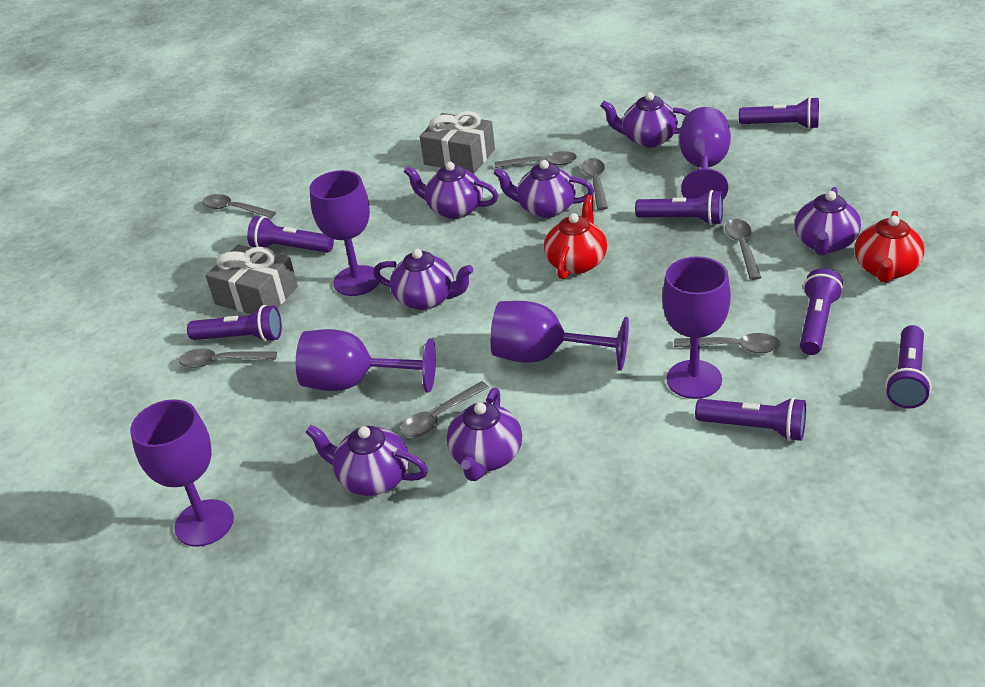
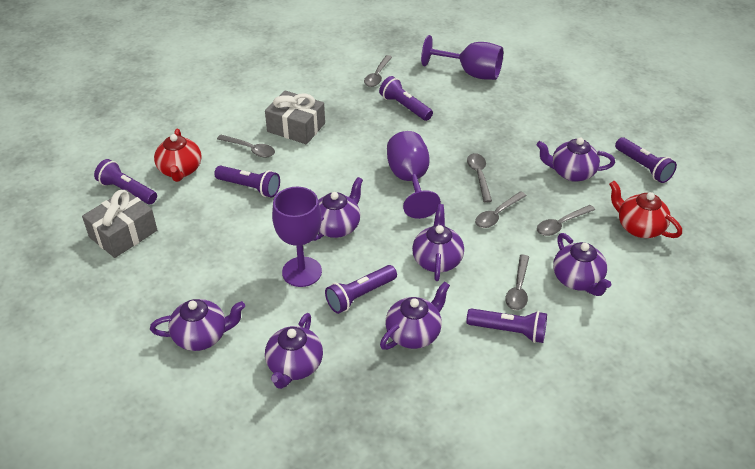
grey spoon: [178,349,277,368] [202,194,276,218] [400,381,489,438] [495,151,577,168] [581,158,608,210] [674,333,780,353] [725,219,762,280] = 7 -> [217,135,275,158] [364,55,392,87] [467,153,492,203] [475,191,527,228] [505,255,529,310] [537,205,595,236] = 6
purple flashlight: [187,305,282,342] [247,216,334,253] [635,190,723,225] [695,397,806,441] [739,97,819,129] [800,268,843,355] [885,325,931,409] = 7 -> [94,159,157,204] [214,166,280,198] [325,265,397,314] [379,76,433,121] [466,308,547,343] [615,137,677,183] = 6
purple goblet: [130,399,234,547] [296,329,436,392] [310,170,380,296] [490,301,629,371] [662,256,731,399] [679,107,731,199] = 6 -> [272,187,322,287] [387,131,441,219] [421,35,503,80] = 3

